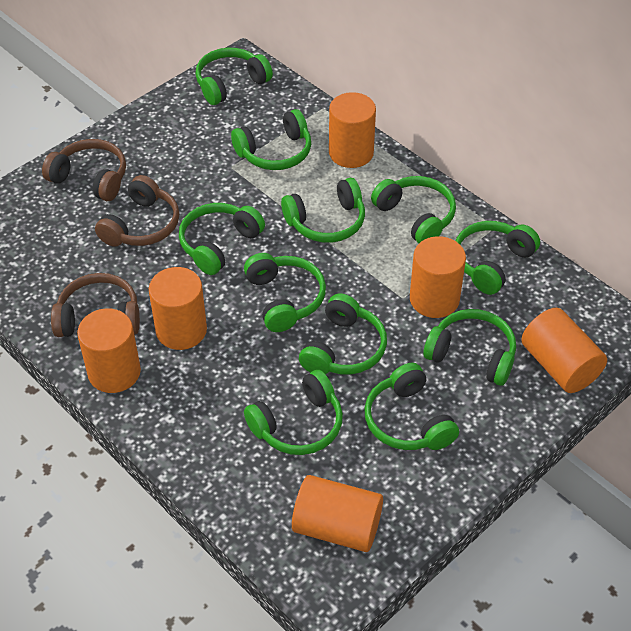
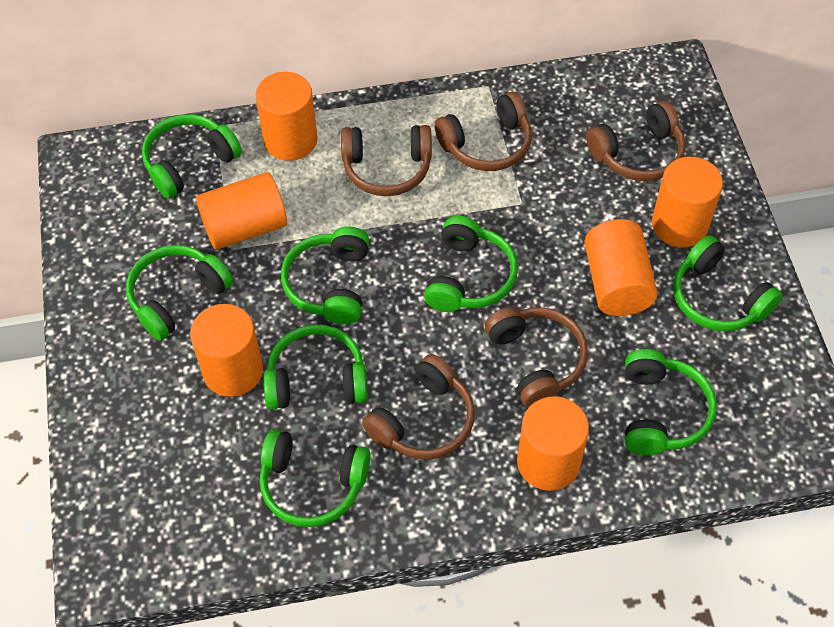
brown headphones: [42,139,126,201] [51,273,140,337] [95,175,179,247] = 3 -> [341,125,432,196] [362,354,475,460] [435,92,532,171] [485,307,588,407] [586,101,686,181] = 5
green headphones: [179,203,265,275] [195,48,273,105] [231,109,311,170] [244,253,326,332] [244,370,343,455] [281,178,365,243] [299,294,387,374] [364,363,459,450] [371,176,456,244] [424,309,516,386] [456,221,540,295] = 11 -> [126,245,233,340] [142,114,242,199] [259,429,370,527] [264,325,368,410] [281,226,369,324] [424,216,518,312] [625,349,717,455] [673,235,782,331] = 8

